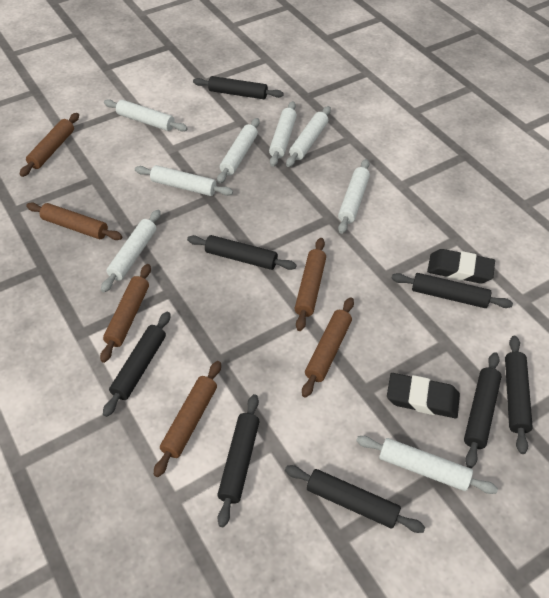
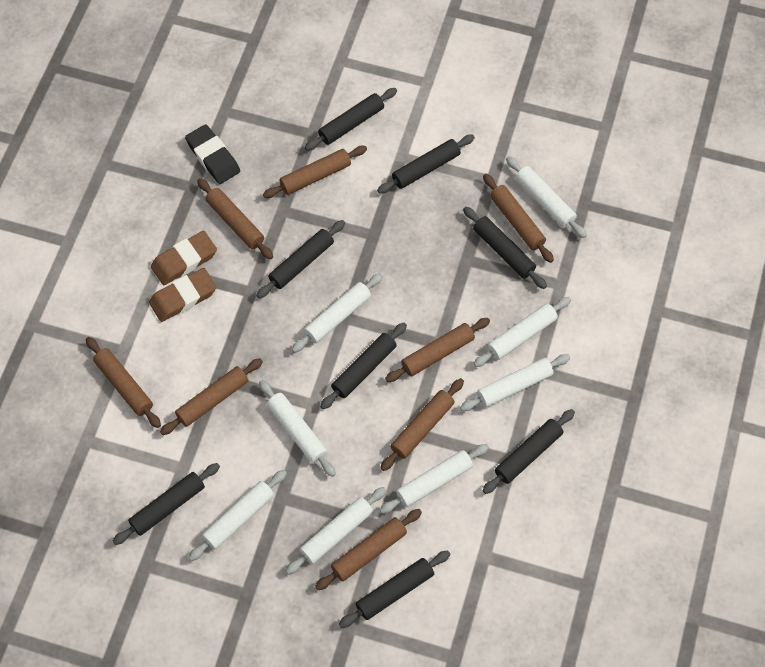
black eraser: [387,373,460,418] [427,249,495,284] = 2 -> [185,124,240,184] = 1
brown eraser: none = 0 -> [149,268,217,322] [151,231,217,285] = 2
brown rolling pin: [19,113,79,177] [26,202,122,240] [100,264,151,363] [154,361,221,477] [295,238,326,331] [302,297,354,398] = 6 -> [86,337,161,428] [160,358,263,435] [197,178,273,259] [263,146,367,198] [315,509,422,590] [381,378,464,471] [385,318,490,382] [483,174,554,263] = 8

